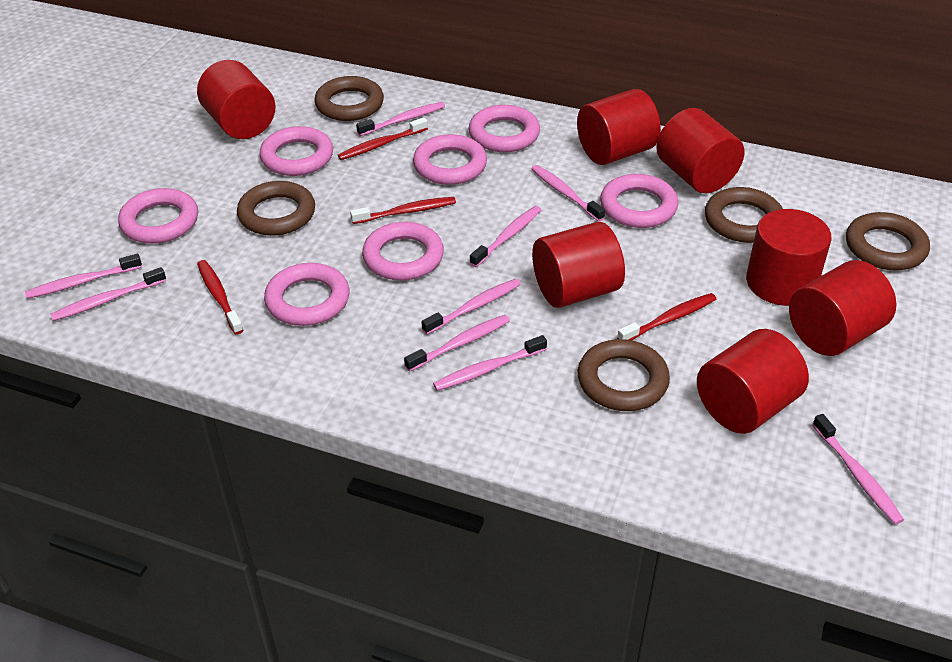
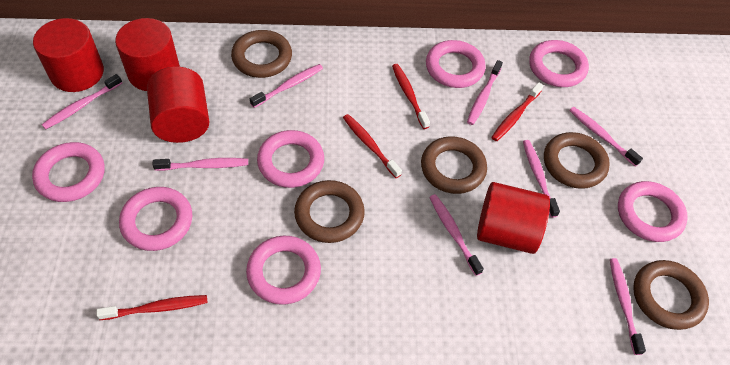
pink toothbrush: [25,254,142,299] [50,267,166,321] [356,102,445,136] [404,315,510,372] [422,279,521,335] [433,335,547,391] [470,206,541,267] [532,165,605,222] [813,414,904,525] = 9 -> [41,74,122,129] [152,158,248,171] [250,64,323,108] [429,194,484,276] [467,60,503,125] [523,140,560,218] [569,107,643,167] [610,258,646,355] = 8
red cylinder: [197,60,276,139] [532,222,625,308] [577,89,661,165] [656,108,744,193] [697,329,809,434] [746,209,831,306] [789,260,896,356] = 7 -> [33,18,104,92] [115,18,180,91] [147,67,210,143] [477,182,550,254] = 4

